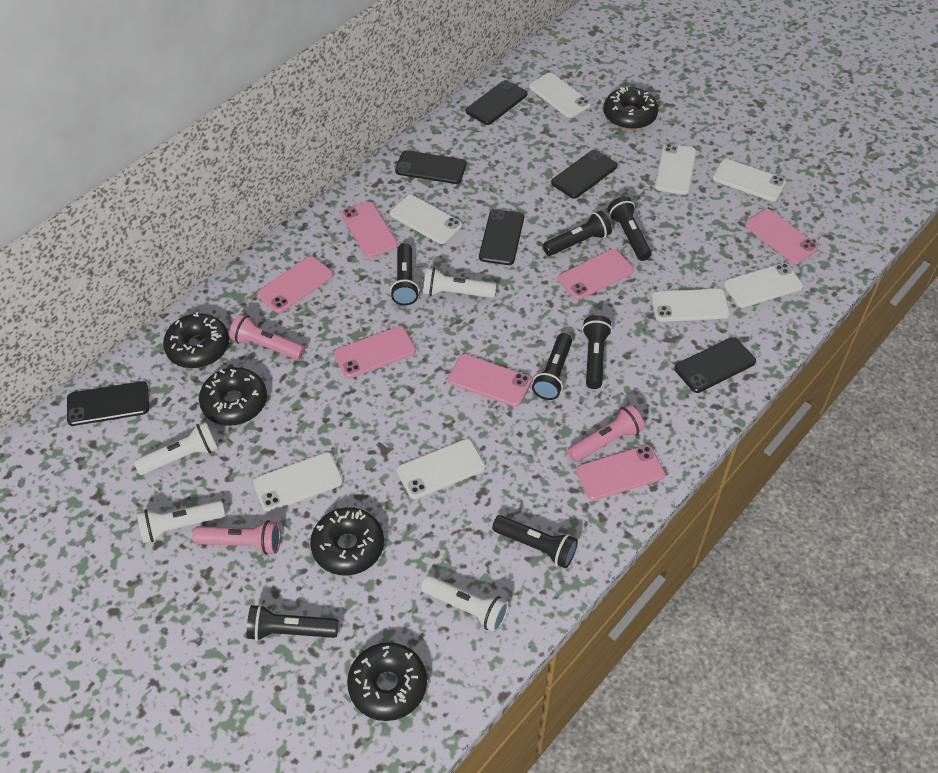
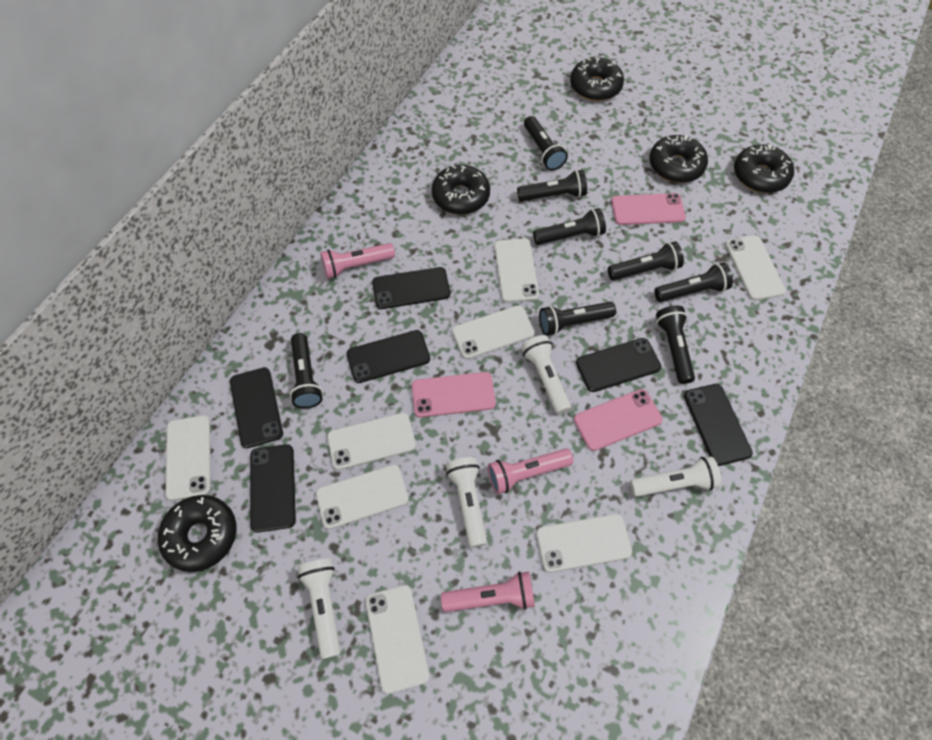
black flashlight: [247,604,339,641] [390,243,419,305] [492,515,578,568] [532,333,572,400] [543,211,612,256] [582,315,612,389] [608,197,651,261] = 7 -> [290,333,323,409] [517,170,587,201] [524,116,568,170] [533,208,606,245] [539,302,616,336] [608,241,684,280] [654,262,733,302] [656,306,695,384] = 8
pink phone: [257,256,333,313] [334,326,416,378] [341,201,398,258] [448,354,531,407] [558,249,634,300] [576,445,665,501] [745,209,818,264] = 7 -> [412,372,496,417] [574,389,663,451] [611,193,686,225] = 3

